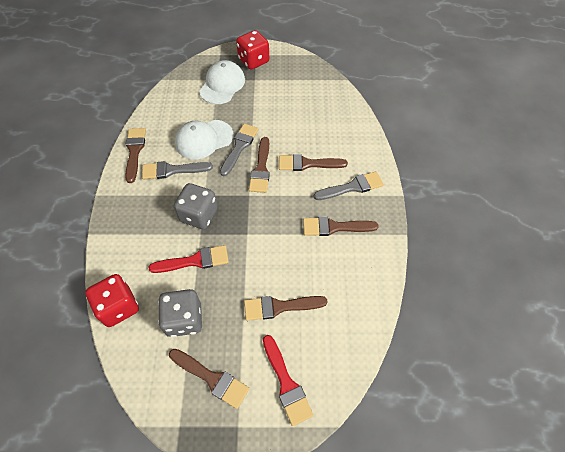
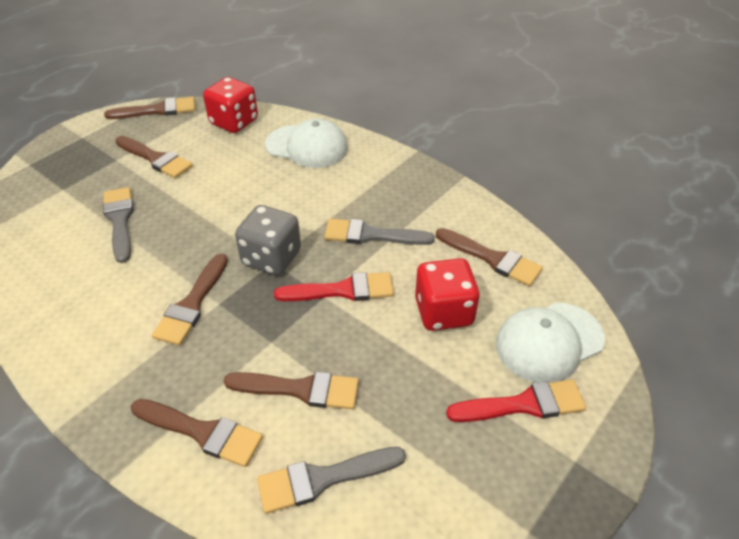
grey dice: [158,289,202,337] [174,183,218,229] = 2 -> [235,205,301,275] = 1

